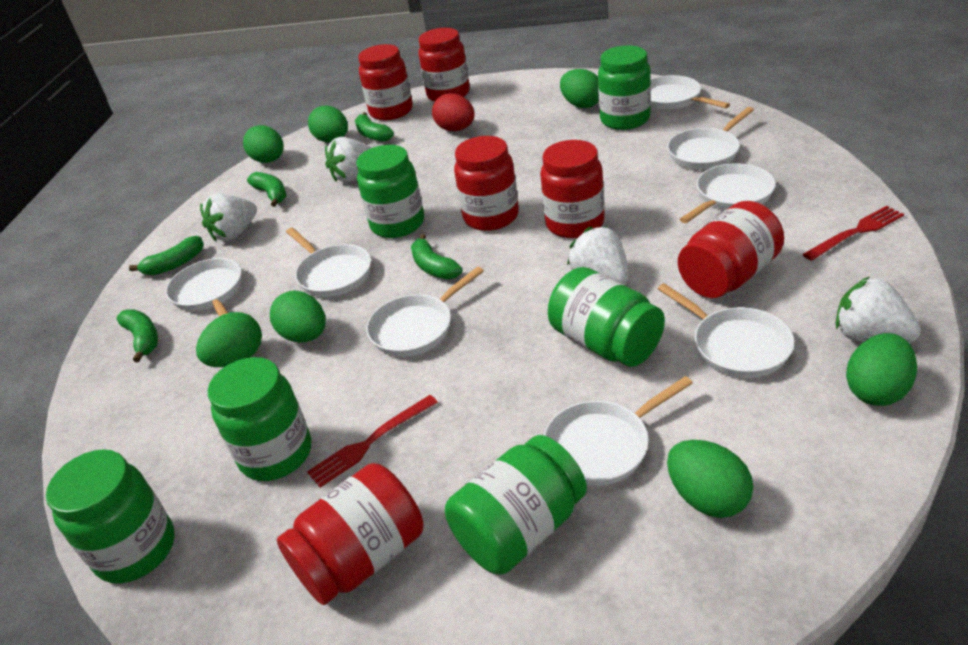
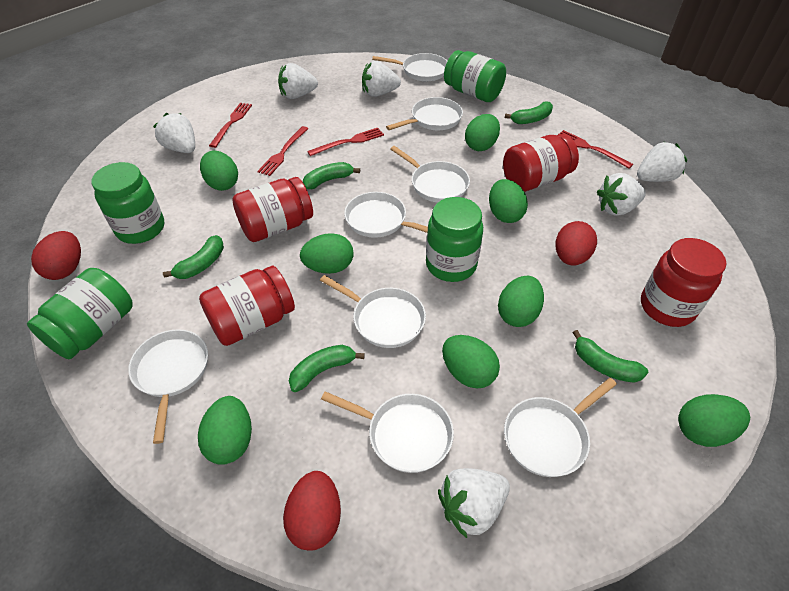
green egg: [196,312,262,367] [243,125,284,163] [270,291,326,343] [308,105,348,142] [560,69,599,108] [667,440,753,518] [846,333,917,406] = 7 -> [198,396,252,465] [200,151,238,191] [300,233,353,274] [442,335,500,388] [465,114,500,151] [489,179,528,223] [498,276,544,327] [678,394,750,447] = 8
green jar: [46,449,175,584] [208,357,311,481] [356,145,424,238] [445,435,587,575] [548,267,665,367] [598,45,651,130] = 6 -> [27,268,133,359] [92,162,164,244] [426,197,483,282] [444,50,506,102] = 4
red egg: [432,93,474,131] = 1 -> [31,231,81,280] [283,471,341,550] [556,221,597,266] = 3
red fork: [307,395,438,488] [802,206,904,261] = 2 -> [209,103,252,148] [257,126,308,176] [307,128,384,156] [558,130,633,169] = 4
red jar: [277,463,424,605] [358,44,413,120] [418,28,470,102] [454,136,519,231] [540,140,605,238] [678,201,784,298] = 6 -> [199,266,295,346] [232,177,313,242] [503,134,579,192] [641,238,726,327] = 4
white strawberry: [200,193,257,241] [325,137,371,182] [567,227,629,284] [836,277,921,343] = 4 -> [153,113,195,153] [278,63,318,99] [362,61,401,97] [438,468,510,538] [597,173,646,216] [637,141,687,182] = 6

